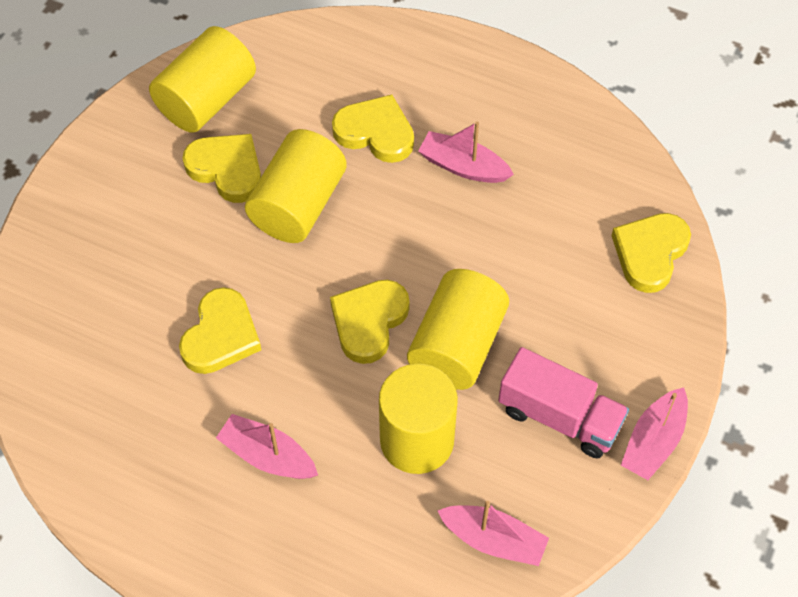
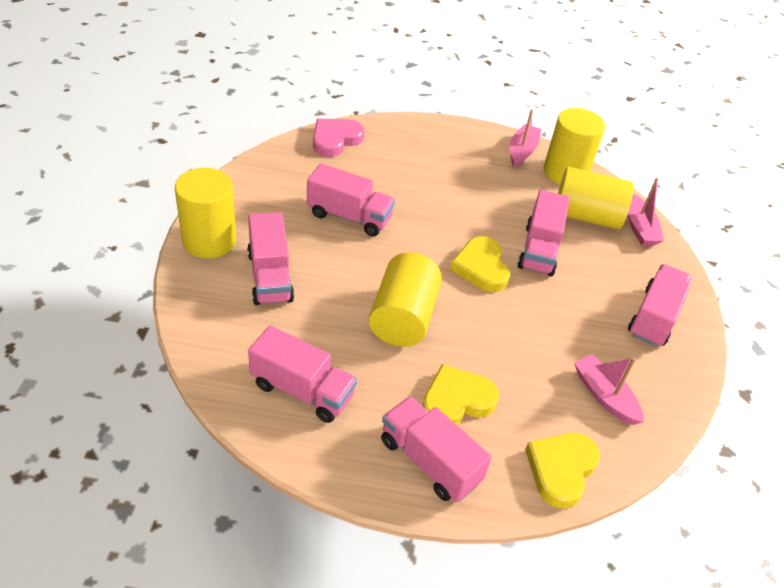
pink boat: [216,414,318,479] [418,121,514,183] [437,501,549,566] [621,388,688,480] = 4 -> [509,109,542,167] [574,354,644,425] [628,177,664,246] = 3
pink heart: none = 0 -> [313,119,365,157] = 1
pink truck: [498,347,629,458] = 1 -> [247,212,294,305] [248,325,357,423] [307,163,395,237] [381,396,492,502] [517,190,570,276] [628,264,692,347] = 6
yellow heart: [179,287,261,374] [183,134,261,203] [330,280,409,364] [332,94,414,163] [611,213,691,293] = 5 -> [423,364,499,425] [450,236,510,292] [525,433,600,508] = 3

